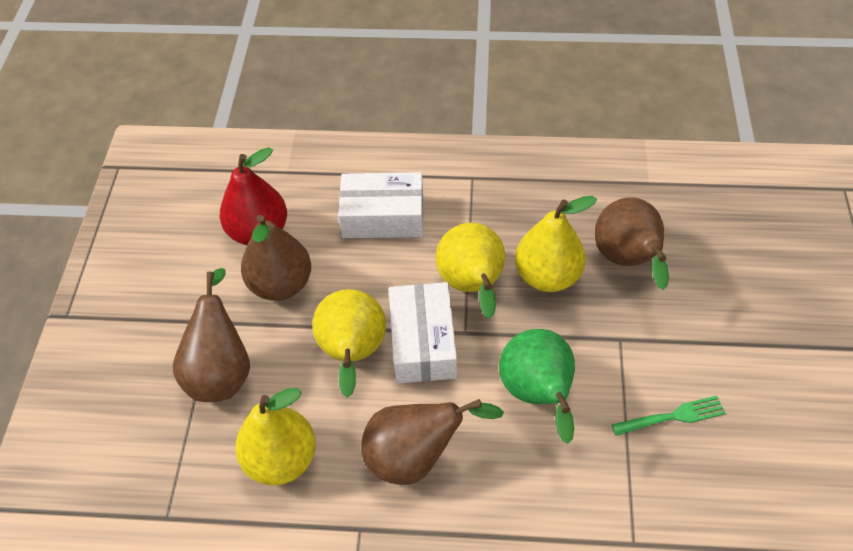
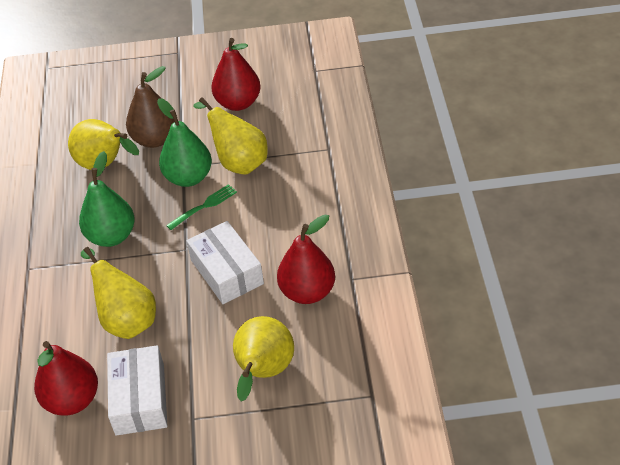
brown pear: [173,268,250,402] [241,215,311,301] [361,399,504,485] [595,197,669,290] = 4 -> [126,66,175,148] = 1
green pear: [499,329,575,444] = 1 -> [79,151,135,247] [157,98,212,187] = 2
red pear: [220,147,287,245] = 1 -> [34,341,98,415] [211,38,260,111] [277,215,335,304] = 3

